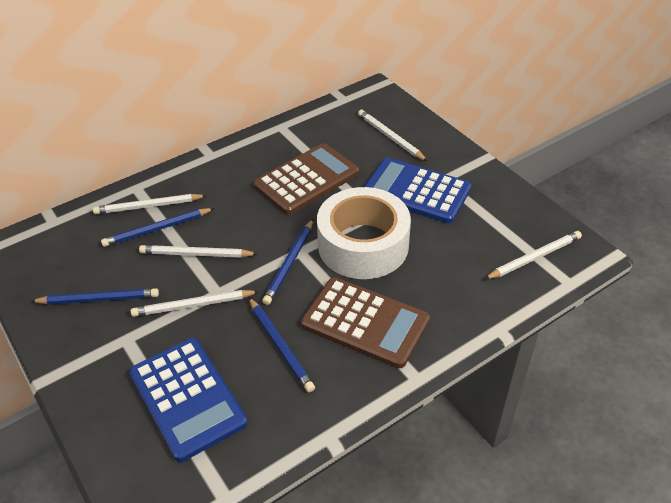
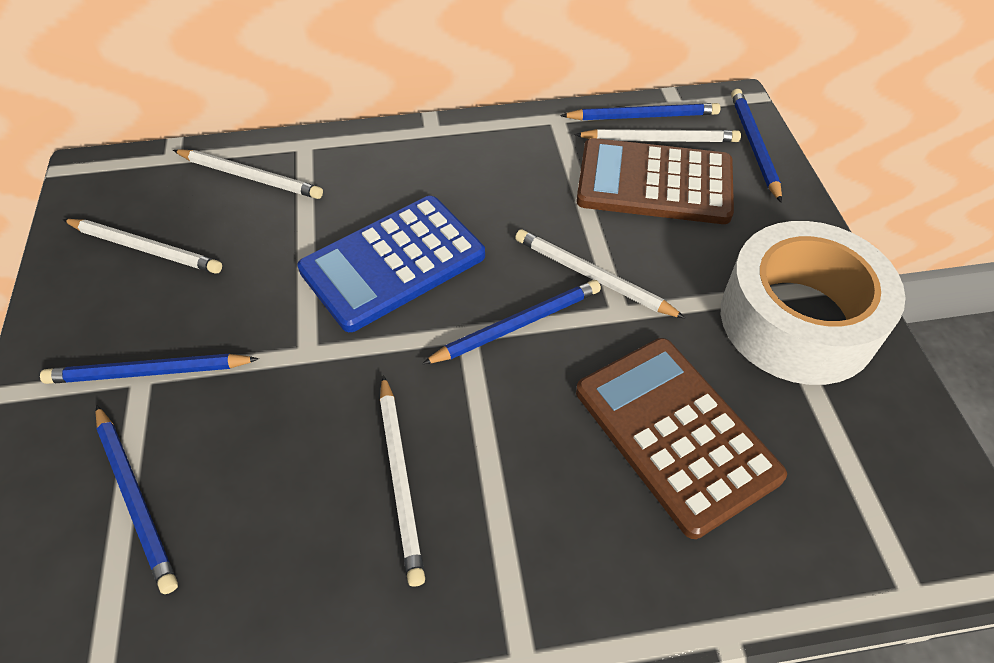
blue calculator: [129,338,248,462] [364,158,472,223] = 2 -> [297,196,485,332] = 1
blue pencil: [31,288,159,305] [101,208,215,247] [249,297,315,392] [262,219,313,305] = 4 -> [40,354,259,384] [95,405,178,594] [422,280,601,364] [560,103,721,120] [731,89,782,203] = 5

